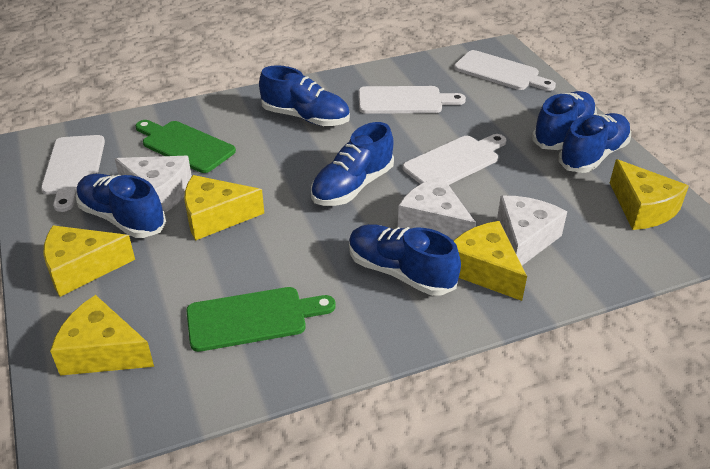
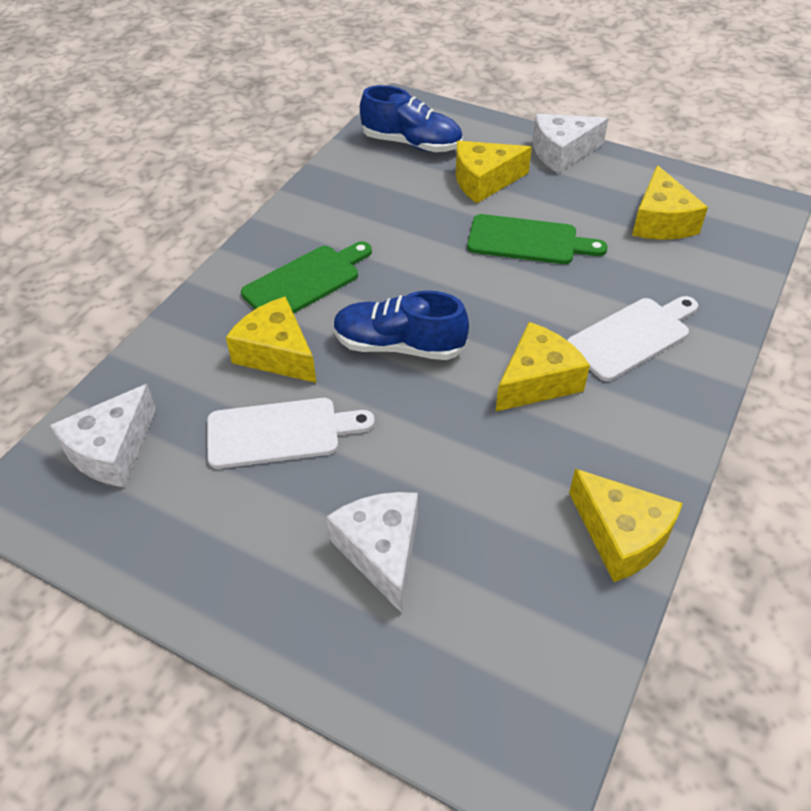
blue shoe: [76,174,166,238] [259,65,350,126] [311,122,394,206] [349,224,461,296] [532,91,597,150] [558,113,631,173] = 6 -> [333,291,469,360] [360,85,462,152] = 2
white cutting board: [41,135,105,212] [359,86,466,114] [403,134,506,185] [454,50,556,91] = 4 -> [207,398,375,469] [567,296,698,381] = 2

